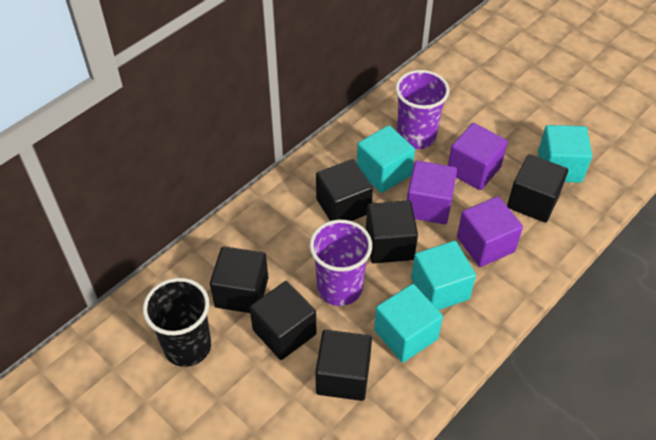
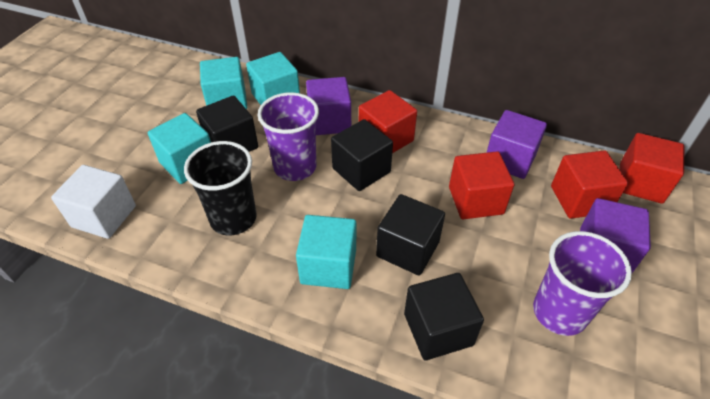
black cube: [210,246,268,313] [249,281,317,360] [315,330,372,401] [316,159,373,221] [366,200,418,263] [507,154,568,223] = 6 -> [196,95,258,152] [331,119,393,191] [376,194,445,275] [404,273,484,360] = 4
red cube: none = 0 -> [359,90,417,153] [449,151,514,219] [551,150,628,219] [619,133,684,204] = 4
white cube: none = 0 -> [51,165,136,239] = 1

